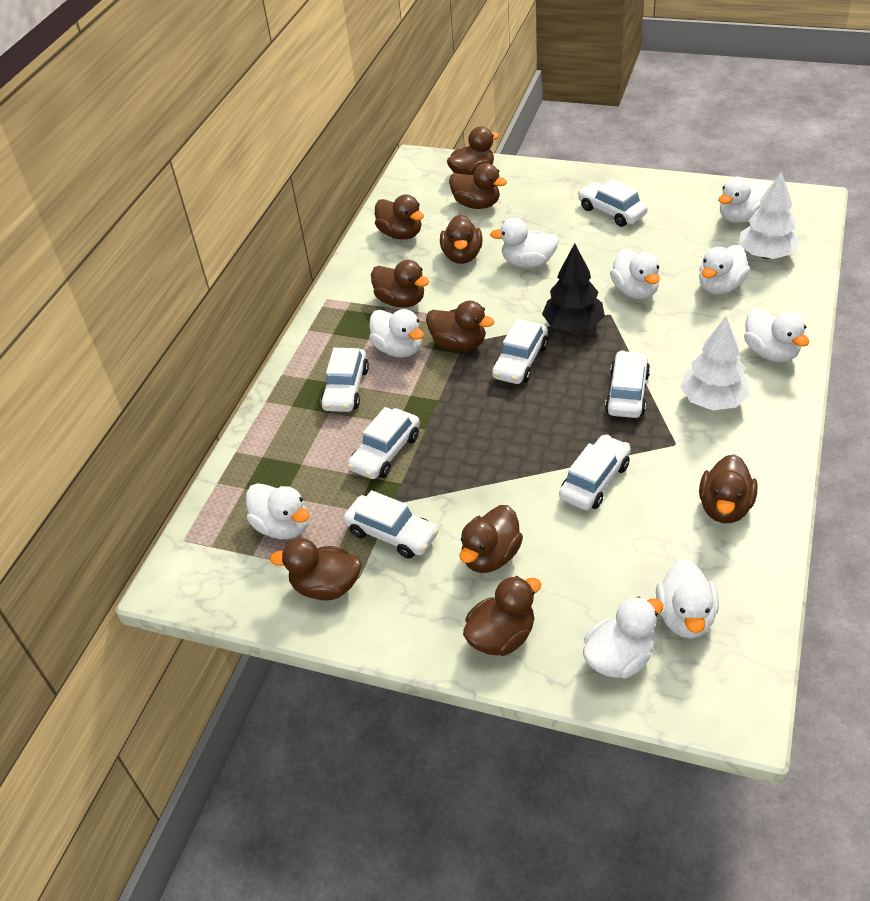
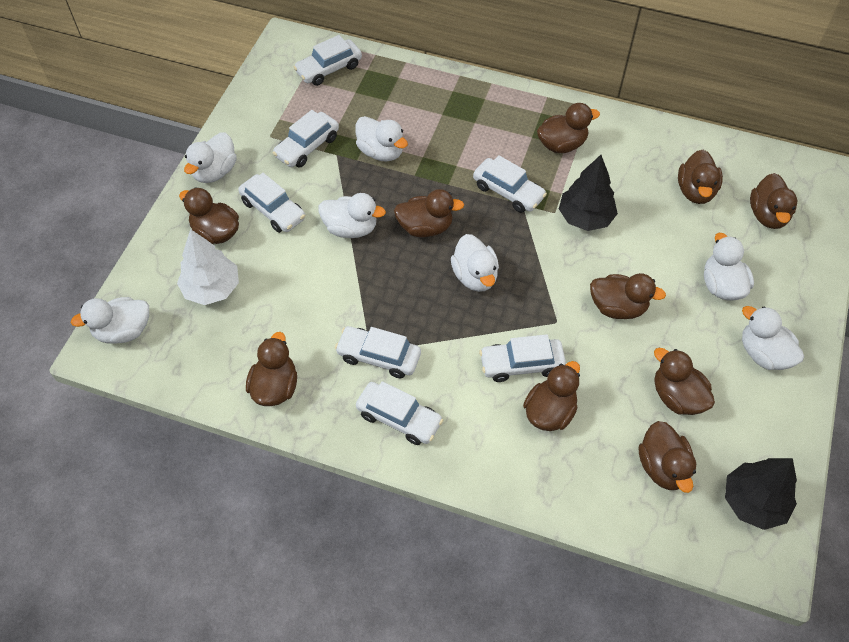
black tree: [542,243,605,333] = 1 -> [559,155,618,231] [725,458,797,530] = 2
white duck: [246,483,309,539] [369,309,424,358] [490,217,559,268] [583,596,663,679] [610,249,660,300] [656,559,719,639] [699,245,750,295] [718,177,768,223] [744,309,809,362] = 9 -> [71,297,149,344] [184,133,237,183] [318,193,386,238] [355,116,408,162] [451,234,499,292] [704,233,754,301] [742,306,804,370] = 7
white tree: [680,316,750,410] [739,171,801,259] = 2 -> [177,229,239,305] = 1

